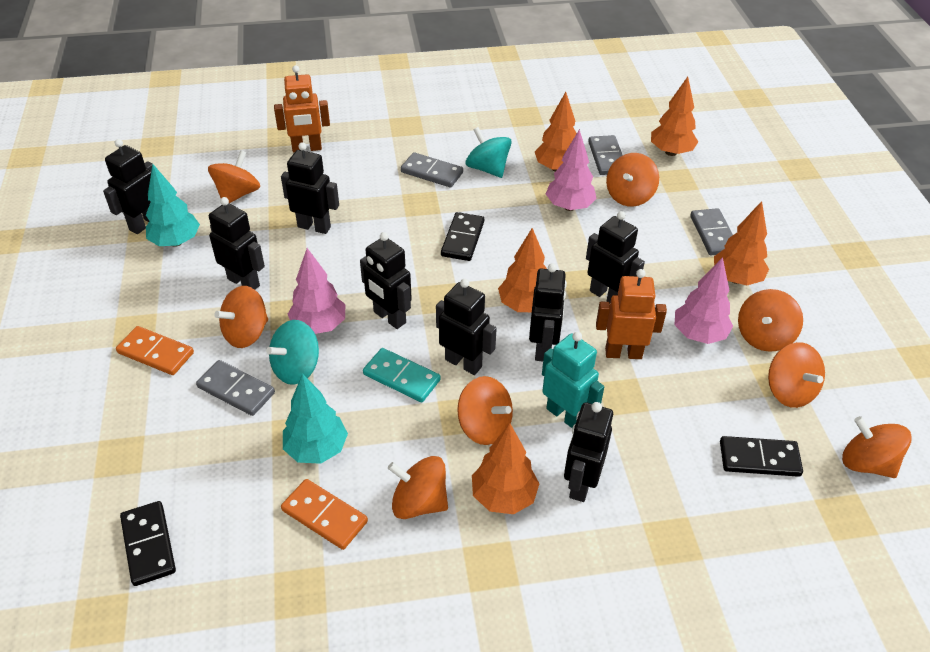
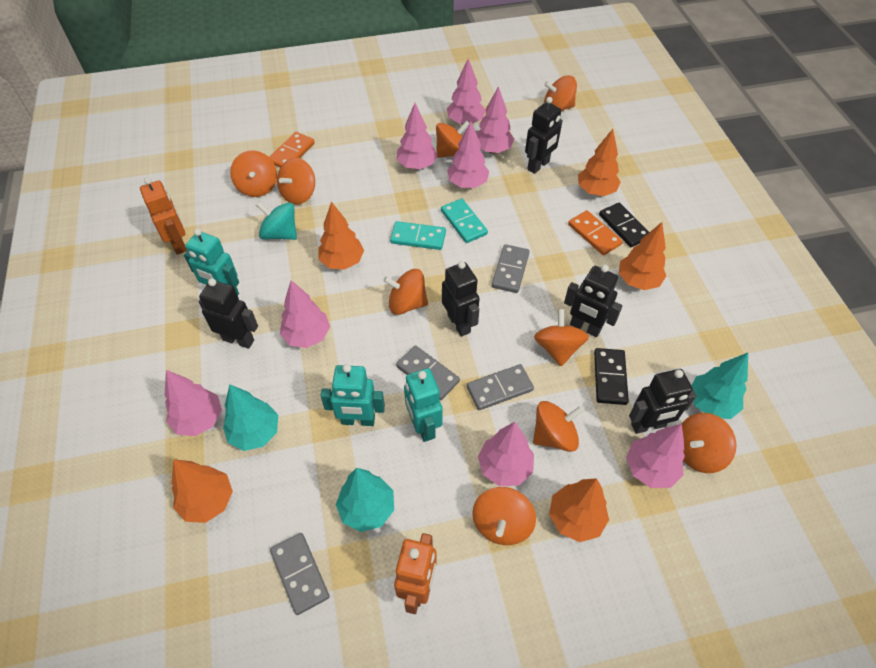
black domino: [120,501,176,586] [441,212,484,261] [720,436,803,477] = 3 -> [594,348,629,405] [599,203,649,247] = 2
black robot: [103,139,152,234] [209,197,265,290] [281,142,339,234] [360,232,412,329] [436,279,497,375] [529,263,567,361] [564,402,613,502] [586,211,645,303] = 8 -> [199,278,258,349] [442,261,480,337] [525,97,563,174] [564,265,623,337] [629,369,696,434] = 5
orange spinning top: [208,150,260,203] [214,286,268,348] [388,456,448,519] [457,376,513,445] [606,153,659,207] [738,289,803,352] [768,342,825,408] [842,416,912,478] = 8 -> [230,150,277,197] [277,158,315,205] [383,269,428,315] [436,121,469,158] [472,487,536,545] [533,401,584,452] [534,309,589,366] [544,75,577,111] [681,413,737,473] = 9
pink tree: [288,248,345,334] [546,129,597,211] [675,257,733,344] = 3 -> [164,370,222,436] [280,280,330,348] [397,103,438,169] [447,58,486,125] [447,121,489,188] [476,86,514,153] [478,422,534,486] [626,424,685,488] = 8
turquoise domino: [363,348,441,402] = 1 -> [390,221,446,250] [441,199,488,243] = 2
turquoise robot: [542,332,604,428] = 1 -> [184,228,239,295] [321,364,385,426] [404,368,443,442] = 3
turquoise spinning top: [266,320,319,385] [465,127,512,178] = 2 -> [256,202,297,240] = 1
turquoise tree: [146,164,200,247] [283,373,348,464] = 2 -> [223,384,278,451] [336,468,394,532] [691,353,748,419] = 3

